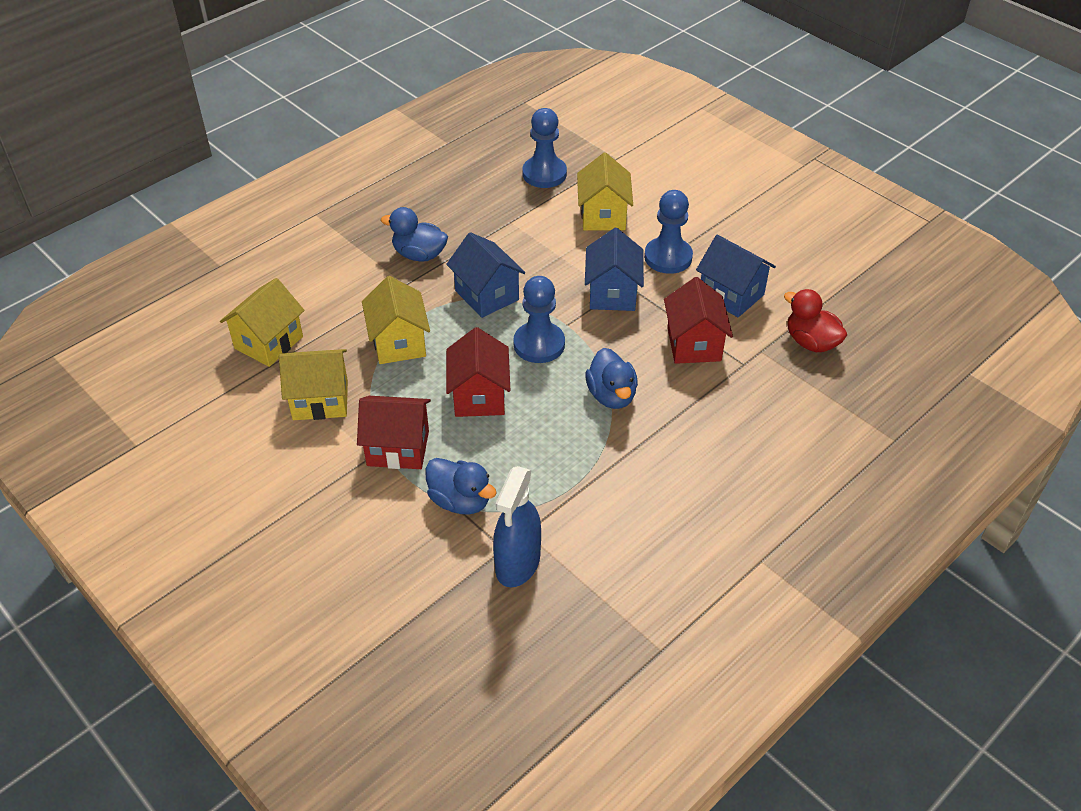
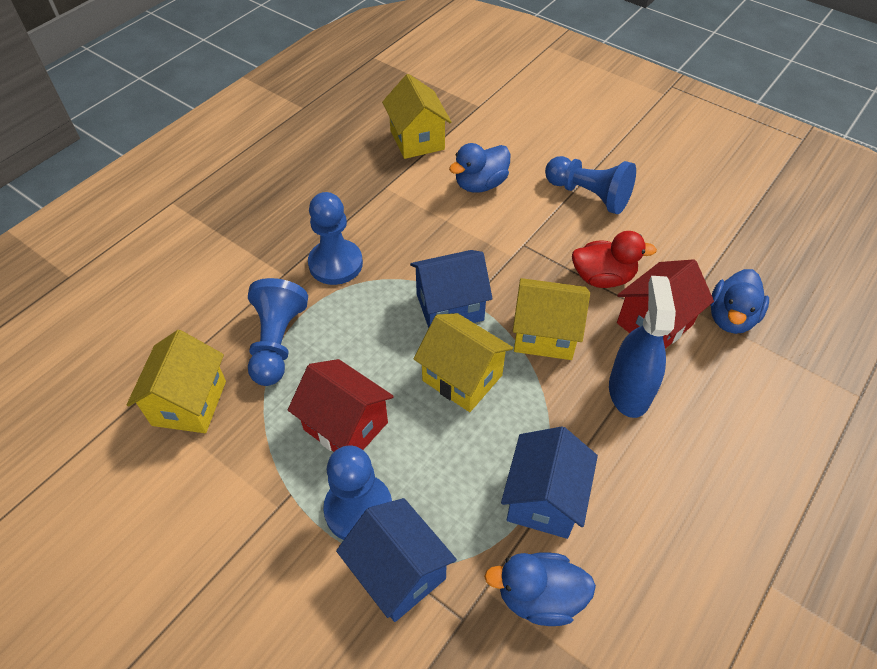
blue pawn: [513,276,565,363] [523,108,567,188] [644,190,693,274] = 3 -> [248,278,308,386] [308,192,363,285] [323,446,392,540] [545,156,636,214] = 4
red house: [357,396,431,469] [446,327,510,417] [664,277,733,364] = 3 -> [288,359,394,452] [617,259,714,349] = 2

